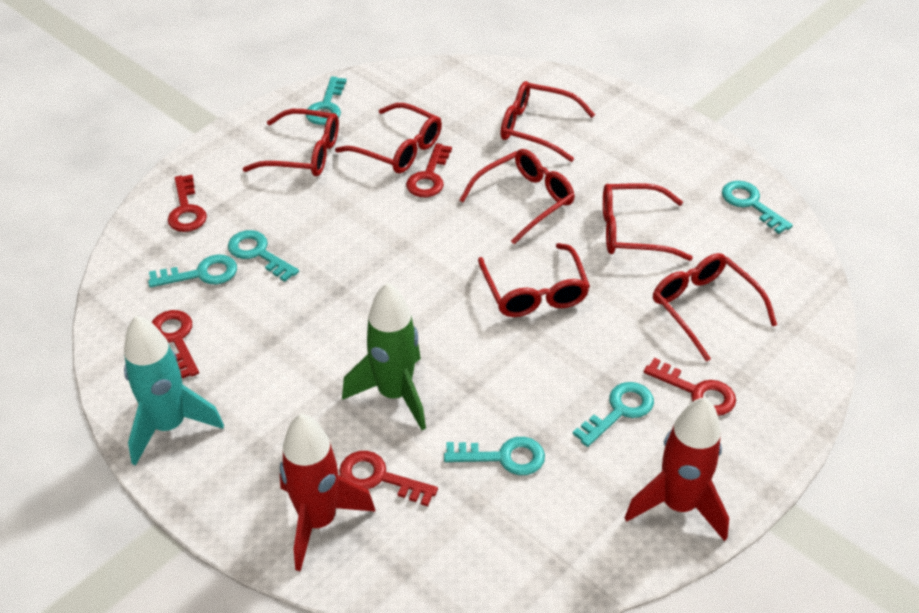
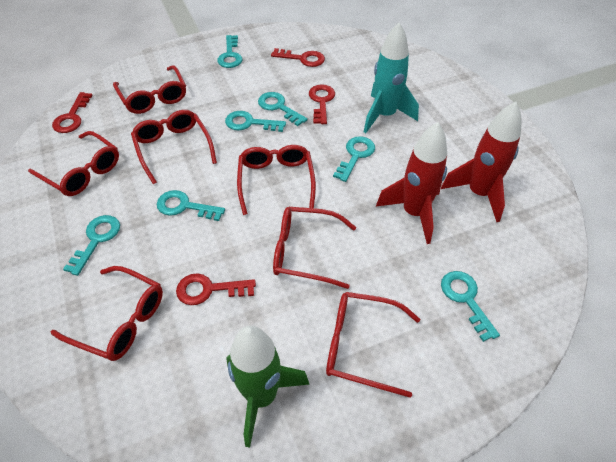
red key: [152,310,199,378] [168,175,207,232] [339,451,438,506] [406,143,452,197] [644,358,736,416] = 5 -> [52,92,93,133] [176,273,256,305] [271,48,325,67] [309,84,335,124] = 4
turquoise key: [148,255,237,287] [228,230,299,282] [306,77,347,125] [444,437,545,475] [573,382,654,447] [722,181,793,234] = 6 -> [63,215,120,276] [157,190,225,221] [217,35,242,68] [225,111,286,132] [258,92,308,126] [333,136,375,182] [441,271,500,342] = 7

